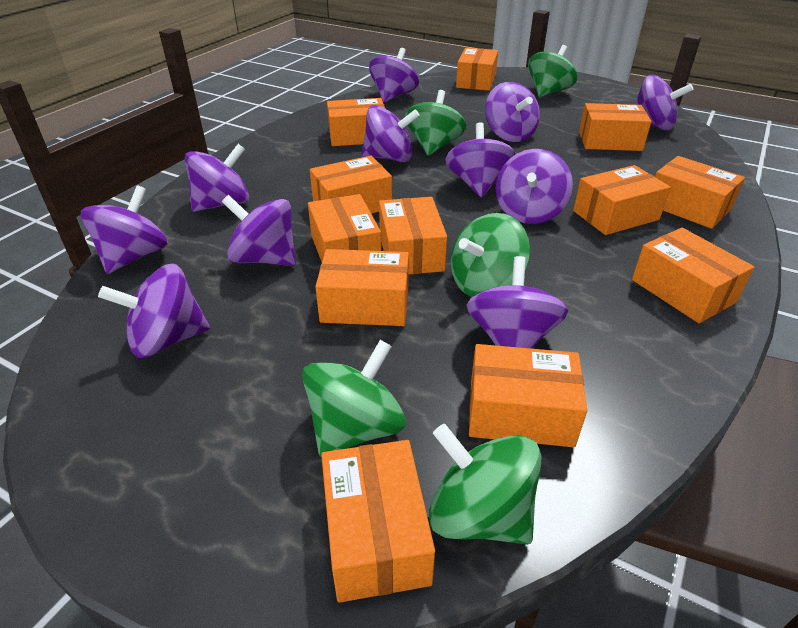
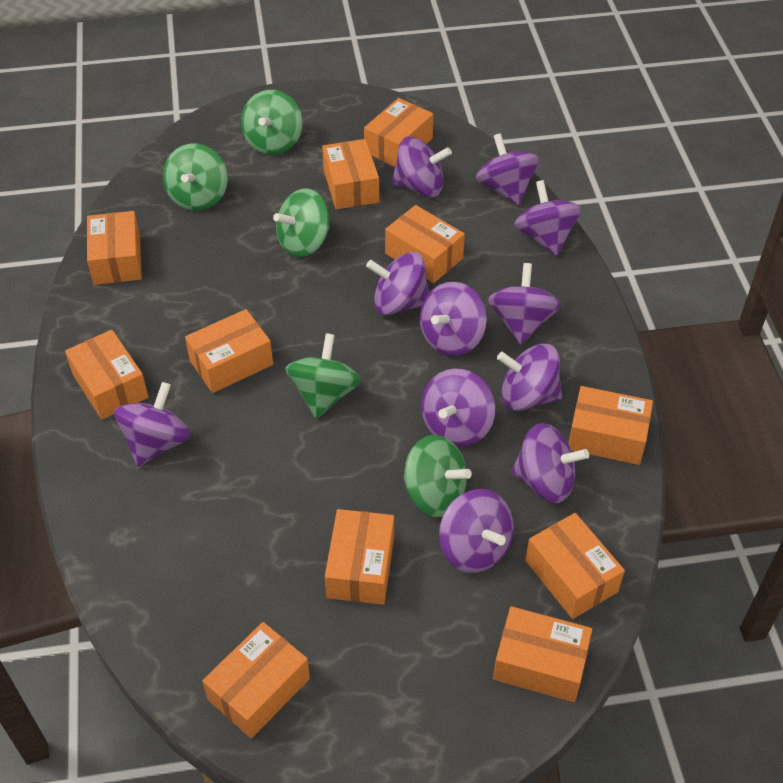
orange box: [308,194,382,262] [310,156,392,214] [315,249,409,326] [321,440,435,603] [327,98,385,146] [379,197,447,274] [456,48,498,91] [469,344,587,447] [573,165,671,235] [579,103,651,151] [632,228,754,323] [655,156,745,229] = 12 -> [65,330,148,420] [87,211,142,285] [185,309,273,393] [202,622,310,738] [322,139,379,210] [325,509,394,605] [364,98,433,167] [385,205,465,283] [493,606,592,702] [525,513,625,619] [568,386,653,465] = 11

